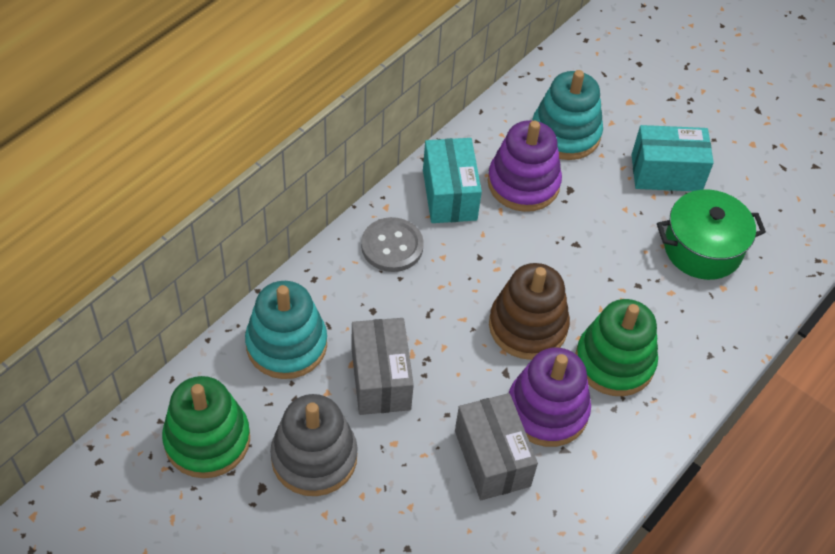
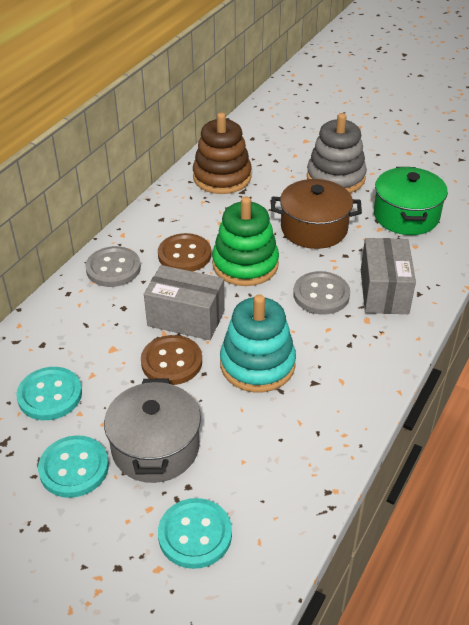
brown button: none = 0 -> [141,335,202,385] [158,233,211,272] = 2
brown pot: none = 0 -> [271,179,362,249] = 1
green stacking toy: [162,376,250,478] [575,299,658,396] = 2 -> [212,196,279,286] = 1
grey button: [361,217,424,272] = 1 -> [85,246,141,287] [293,271,350,315] = 2
grey pot: none = 0 -> [104,378,201,483] = 1
purple stacking toy: [488,120,562,212] [509,347,591,447] = 2 -> none = 0
turquoise box: [423,138,482,223] [631,125,714,191] = 2 -> none = 0
turquoise button: none = 0 -> [16,367,82,420] [38,435,109,498] [158,498,232,569] = 3
turquoise stacking toy: [245,281,327,379] [533,70,603,160] = 2 -> [220,294,296,392] = 1

